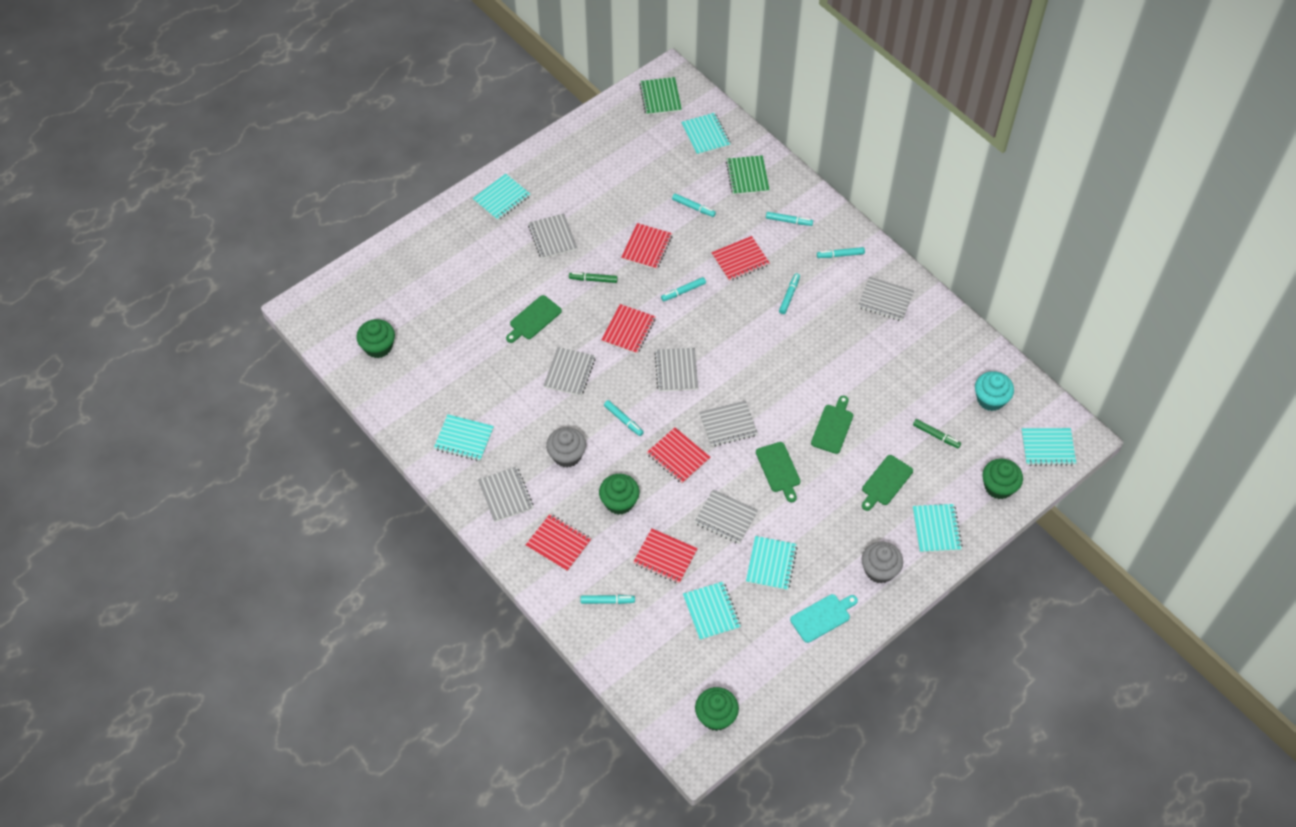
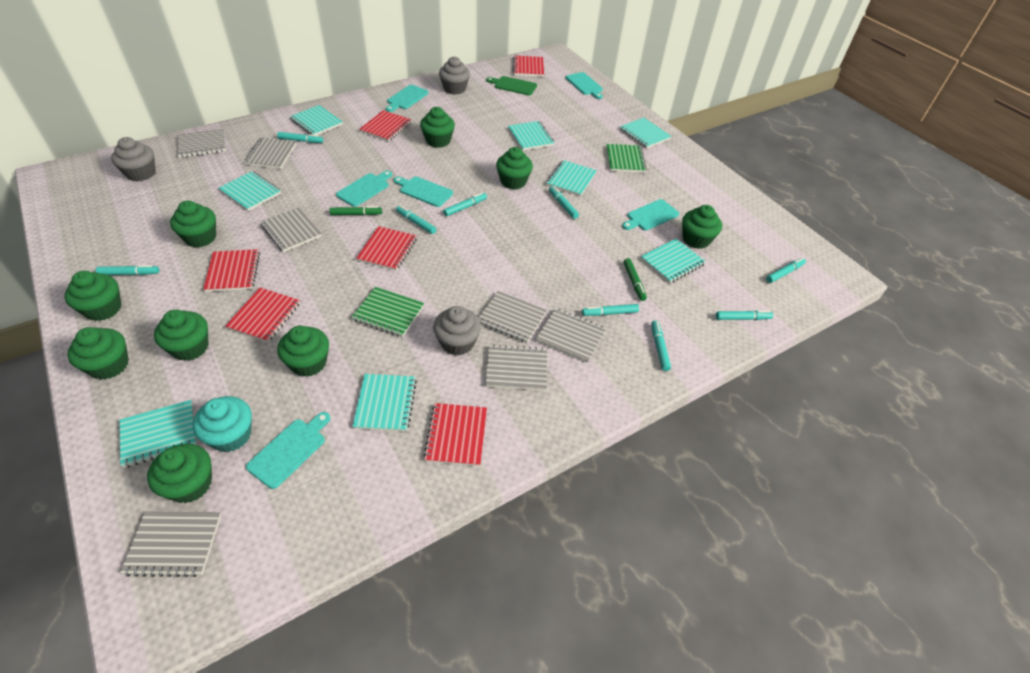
green cupcake: [356,319,395,358] [599,474,640,515] [695,687,739,731] [982,459,1023,499] = 4 -> [65,271,122,321] [67,327,129,380] [147,443,212,503] [154,310,209,361] [170,201,216,248] [277,326,329,377] [420,107,455,148] [496,147,533,189] [682,205,722,249] = 9
green cutting board: [506,295,562,343] [756,442,800,502] [811,396,853,454] [862,455,913,511] = 4 -> [486,76,537,95] = 1
grey cupcake: [546,427,586,468] [862,542,903,584] = 2 -> [111,137,156,182] [433,306,481,356] [439,56,470,95] = 3
turquoise cutting board: [790,594,858,643] = 1 -> [246,412,330,489] [336,171,392,207] [386,85,429,112] [394,177,453,207] [566,72,603,99] [622,199,679,230] = 6
turquoise marker: [580,595,635,604] [604,400,644,436] [661,277,706,301] [672,193,716,217] [766,212,813,226] [779,273,800,314] [817,247,865,258] = 7 -> [96,265,159,275] [277,132,323,143] [396,205,436,234] [443,192,487,216] [549,186,579,219] [582,304,639,316] [651,320,671,371] [716,311,773,320] [766,258,806,283] = 9
turquoise notebook: [434,414,494,461] [473,174,531,221] [681,113,731,155] [683,582,741,640] [746,536,798,591] [913,504,963,553] [1021,428,1076,466] = 7 -> [119,400,197,468] [219,171,281,211] [290,105,343,135] [352,374,417,431] [508,121,555,151] [547,160,597,196] [620,118,672,148] [641,239,706,283] = 8

